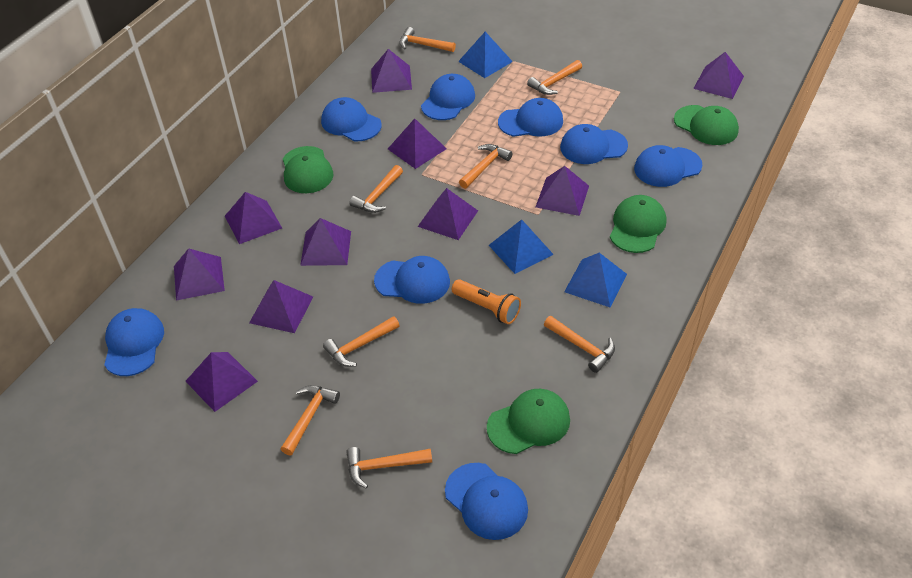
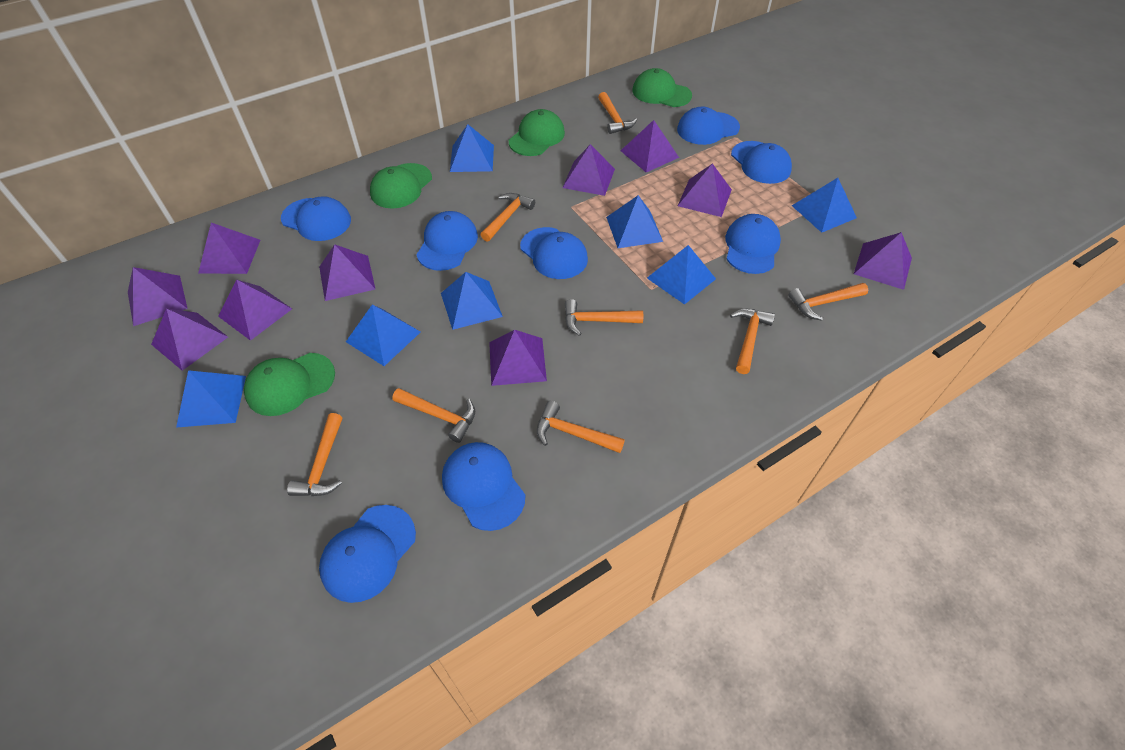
blue pyramid: [458,32,513,78] [489,219,554,274] [564,253,627,307] = 3 -> [176,370,246,428] [346,305,420,366] [441,272,503,330] [450,124,494,172] [606,195,663,248] [647,245,716,305] [792,178,857,233] = 7
orange flashlight: [452,279,521,324] = 1 -> none = 0

